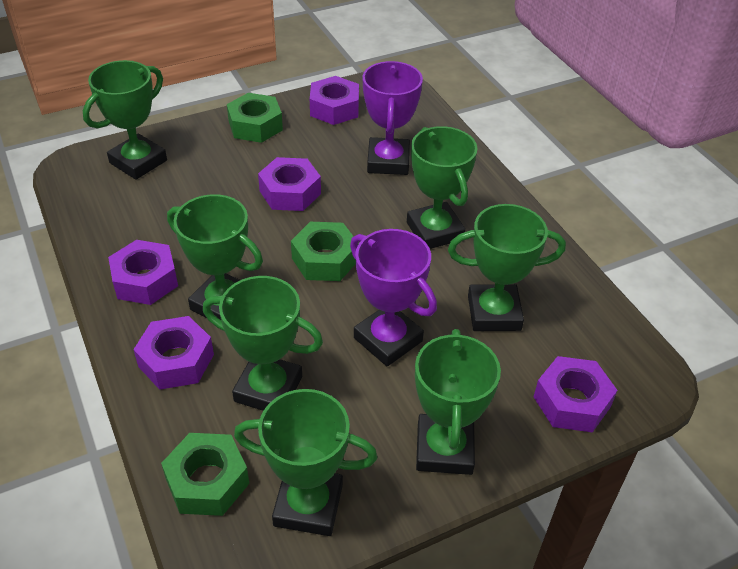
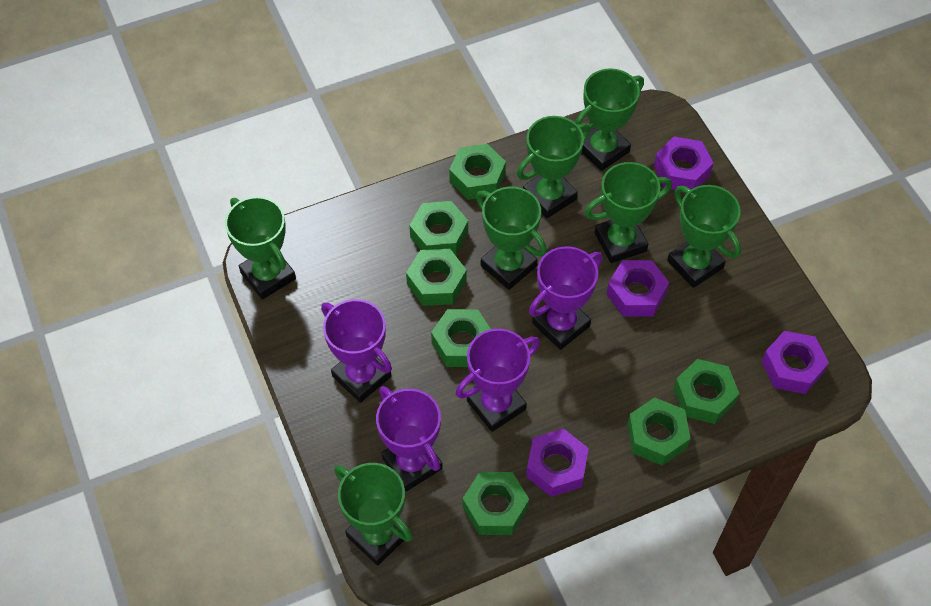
green nut: [161,433,249,516] [227,93,283,143] [291,222,359,281] = 3 -> [406,249,467,306] [409,201,468,255] [431,309,491,367] [449,144,506,200] [463,472,529,535] [627,398,691,466] [674,359,739,424] = 7
purple nut: [108,240,178,305] [133,316,214,390] [258,157,321,211] [310,76,359,125] [533,356,617,432] = 5 -> [526,428,589,497] [607,260,669,317] [654,136,713,190] [761,331,829,394] = 4
purple trophy: [350,229,437,366] [362,61,423,175] = 2 -> [321,299,392,403] [376,386,443,491] [456,329,540,432] [529,246,602,350] = 4

